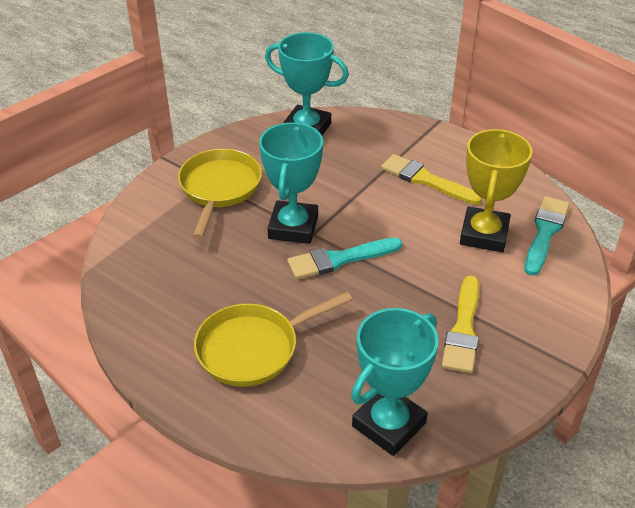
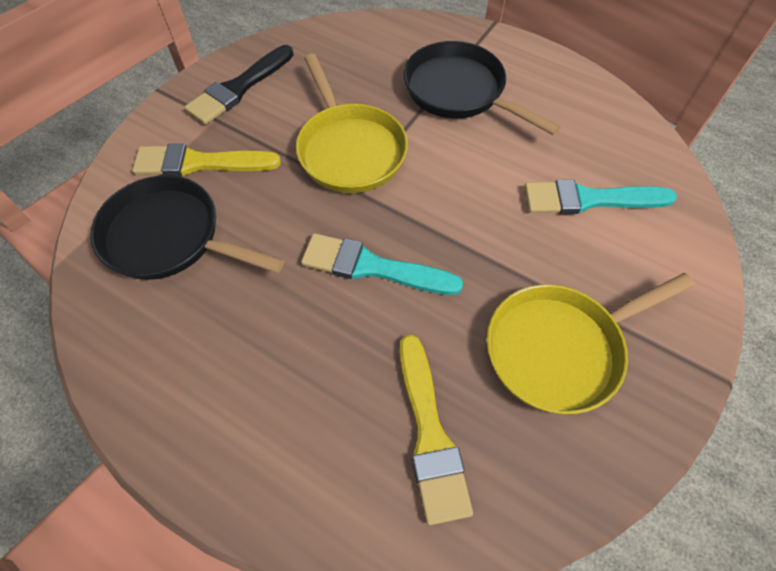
black brush: none = 0 -> [184,45,294,125] = 1
black pan: none = 0 -> [90,175,284,280] [404,41,561,135] = 2
turquoise trophy: [259,122,323,244] [265,32,349,136] [351,308,438,456] = 3 -> none = 0
yellow trophy: [460,129,533,252] = 1 -> none = 0

